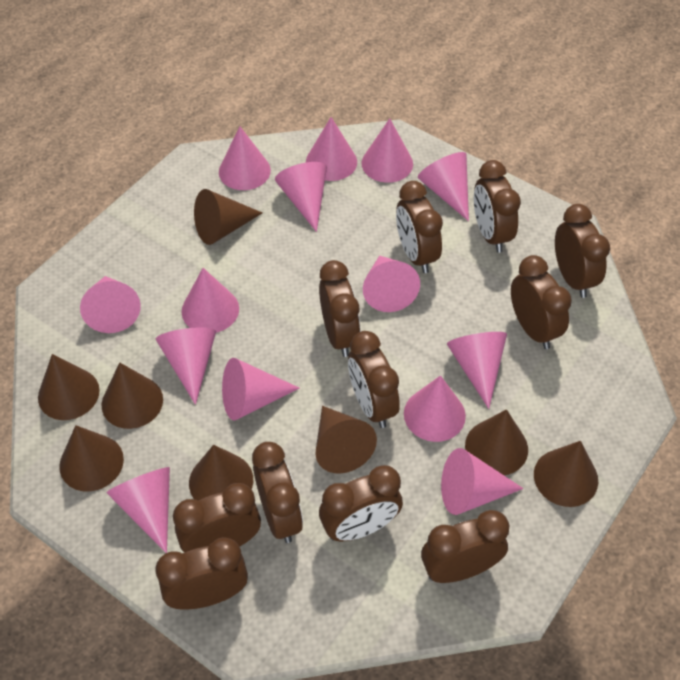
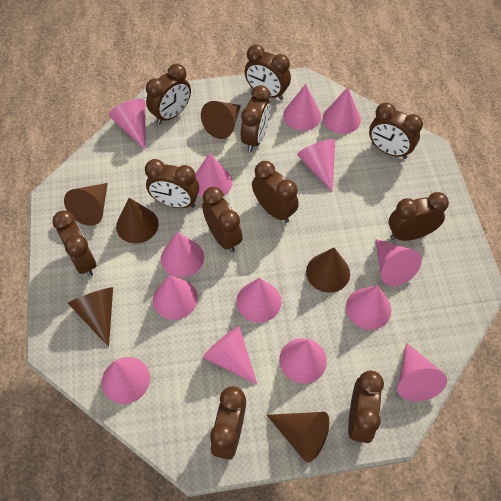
brown cone: [38,354,100,420] [59,425,124,492] [102,362,163,429] [189,445,253,500] [194,189,262,245] [315,406,377,474] [465,409,528,475] [534,441,598,507] = 8 -> [64,183,108,226] [68,287,113,347] [116,198,159,243] [201,101,241,139] [267,412,329,462] [306,248,350,293] = 6

